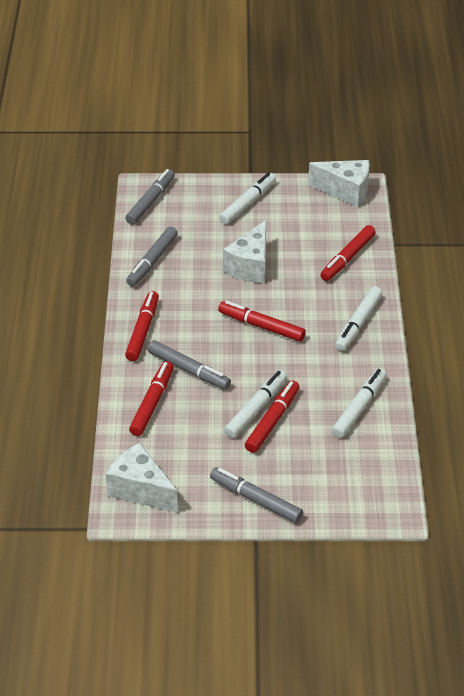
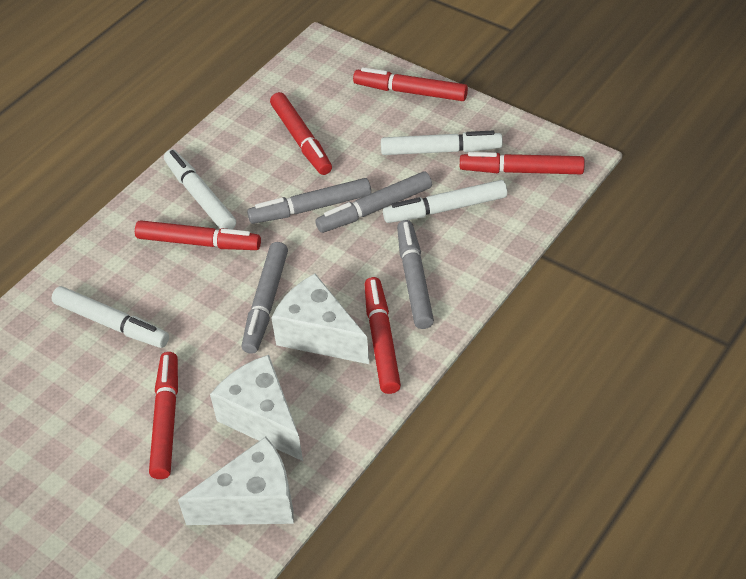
red marker: [125,291,159,361] [129,361,173,436] [218,301,306,342] [245,380,299,453] [321,225,376,281] = 5 -> [135,220,261,250] [149,352,178,479] [270,92,332,175] [353,67,468,101] [364,277,401,394] [460,152,585,174] = 6

